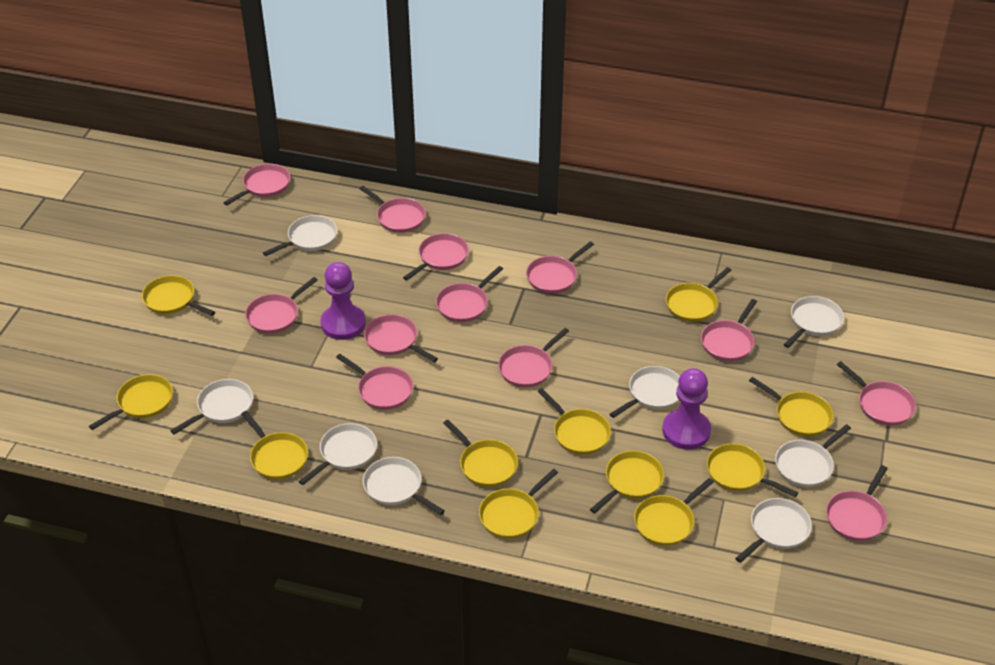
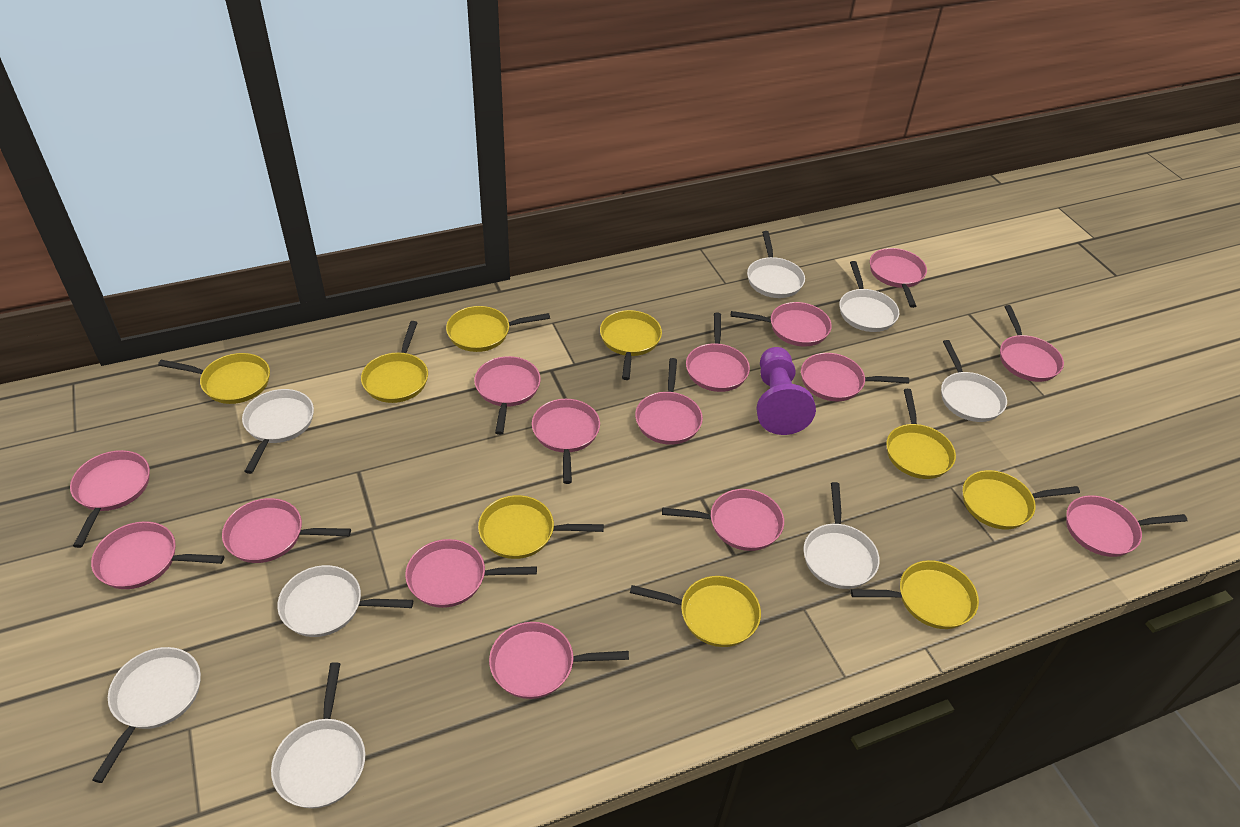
pink pan: [223,164,290,205] [245,277,318,334] [336,354,413,410] [359,186,426,233] [364,314,438,362] [403,233,469,281] [436,266,503,322] [498,328,569,387] [526,241,594,294] [701,299,757,361] [826,465,888,541] [837,361,916,426] = 12 -> [70,450,150,548] [91,521,224,589] [222,498,351,563] [405,539,537,608] [474,356,541,435] [489,622,629,699] [532,399,600,484] [635,358,703,445] [662,489,784,551] [686,312,750,392] [731,302,832,347] [801,353,909,401] [870,248,927,308] [1000,305,1064,382] [1066,495,1187,557] = 15
purple pawn: [321,262,366,340] [662,368,711,450] = 2 -> [756,347,816,435] = 1
yellow pan: [89,374,173,430] [142,275,215,316] [241,411,308,479] [443,420,518,487] [479,469,558,539] [538,388,611,455] [590,451,664,514] [634,478,714,546] [666,267,731,322] [707,443,798,497] [749,377,834,437] = 11 -> [158,353,270,404] [361,321,428,403] [446,306,550,352] [478,495,604,559] [600,310,662,380] [630,576,761,647] [851,560,979,629] [886,389,956,479] [962,470,1080,529] = 9

